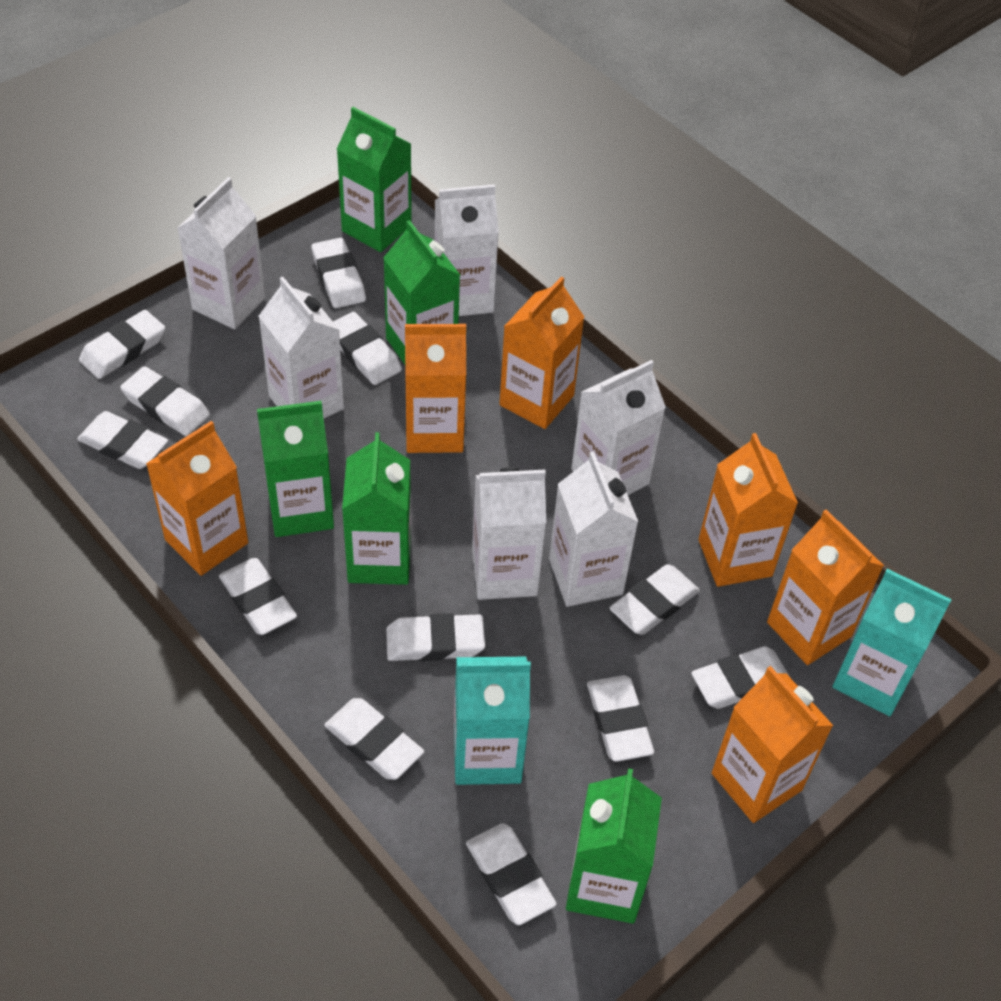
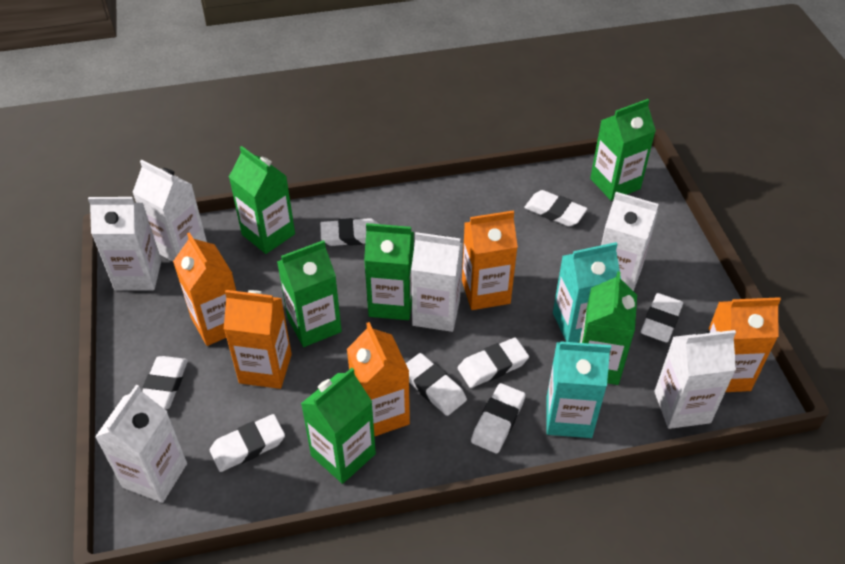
green carton: [257,401,334,537] [337,107,412,252] [342,432,411,585] [383,220,460,365] [566,768,662,924] = 5 -> [229,146,295,254] [277,240,342,347] [301,368,376,484] [364,223,414,320] [579,271,637,385] [590,99,656,201] = 6
orange carton: [146,421,248,576] [405,324,466,453] [499,276,584,429] [698,433,798,587] [712,666,833,823] [767,509,884,665] = 6 -> [173,232,236,346] [224,290,292,389] [347,322,410,437] [462,210,518,310] [708,297,781,392] = 5
white eraser: [77,411,168,469] [79,310,165,379] [120,366,210,436] [219,558,297,635] [311,238,366,308] [324,698,424,780] [333,312,402,385] [386,613,485,661] [466,823,557,925] [587,675,654,762] [609,564,700,635] [691,646,790,709] = 12 -> [142,356,188,410] [210,414,285,472] [320,218,379,246] [406,353,467,416] [458,337,529,388] [471,383,526,454] [524,190,588,227] [641,293,683,343] = 8

